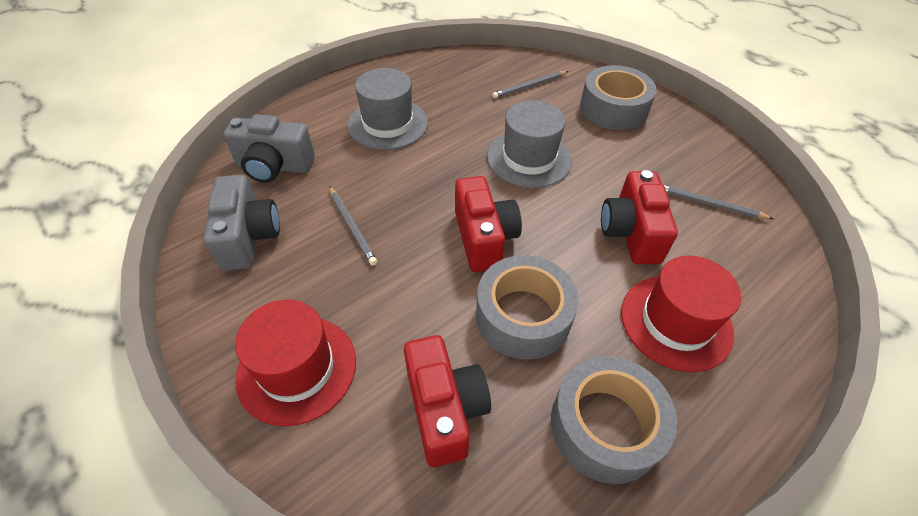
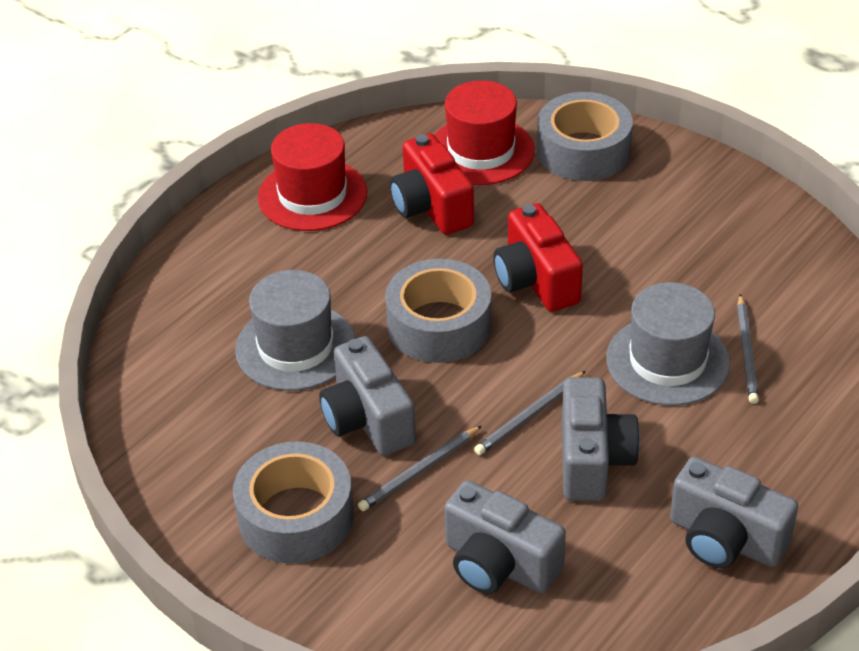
grey camera: [204,175,280,271] [223,114,315,183] = 2 -> [319,336,416,456] [444,480,566,594] [562,377,640,501] [670,456,798,568] = 4
red camera: [404,335,491,467] [455,176,522,272] [601,170,678,264] = 3 -> [390,134,474,235] [493,203,583,312] = 2

